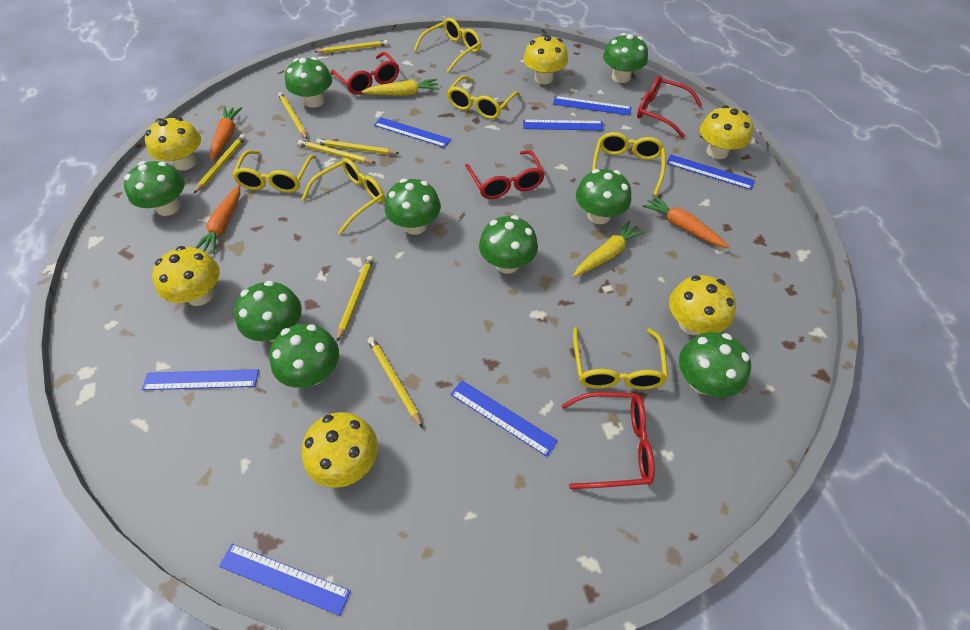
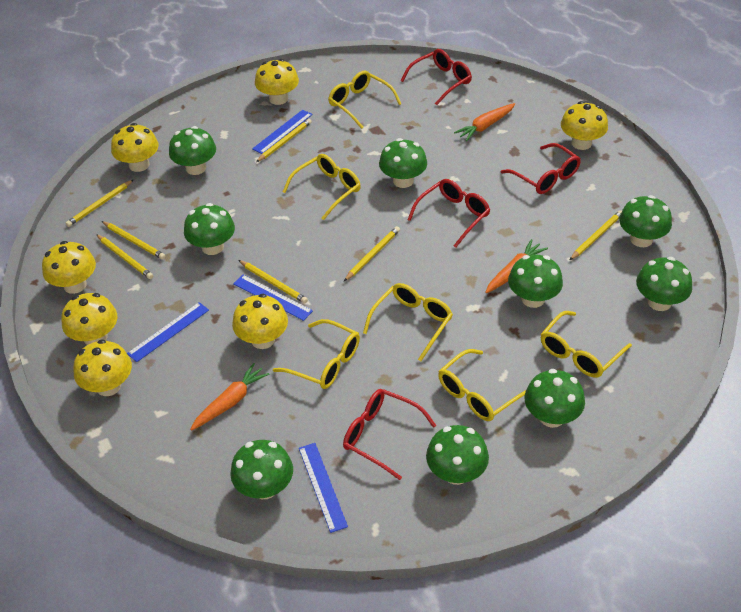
blue ruler: [142,369,259,390] [219,544,351,616] [374,117,451,148] [450,380,558,457] [523,120,604,130] [553,96,632,116] [666,154,755,190] = 7 -> [127,302,209,362] [233,275,313,321] [252,110,313,154] [299,443,348,533] = 4
yellow carrot: [362,79,439,96] [573,220,646,277] = 2 -> none = 0
yellow mushroom: [145,117,201,171] [152,246,220,306] [302,412,378,488] [523,34,568,84] [669,275,736,335] [700,105,753,159] = 6 -> [42,241,96,294] [61,293,118,345] [73,339,132,396] [111,123,158,172] [232,294,288,349] [255,59,299,105] [561,101,608,150] = 7

